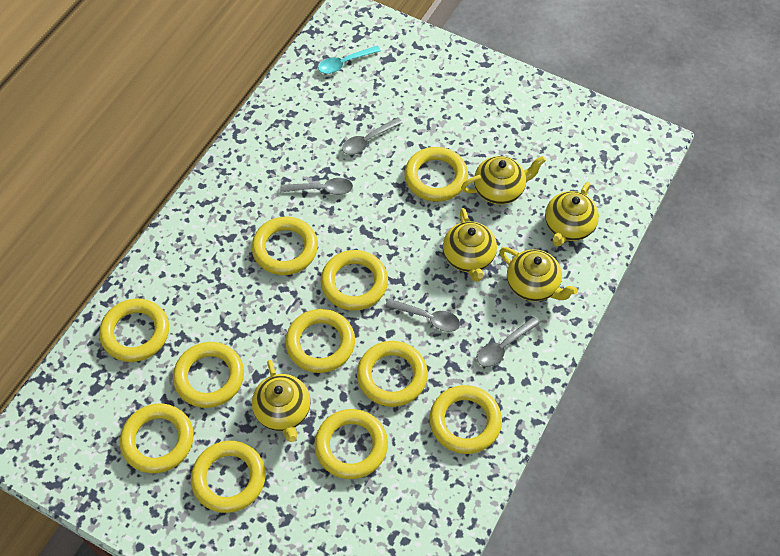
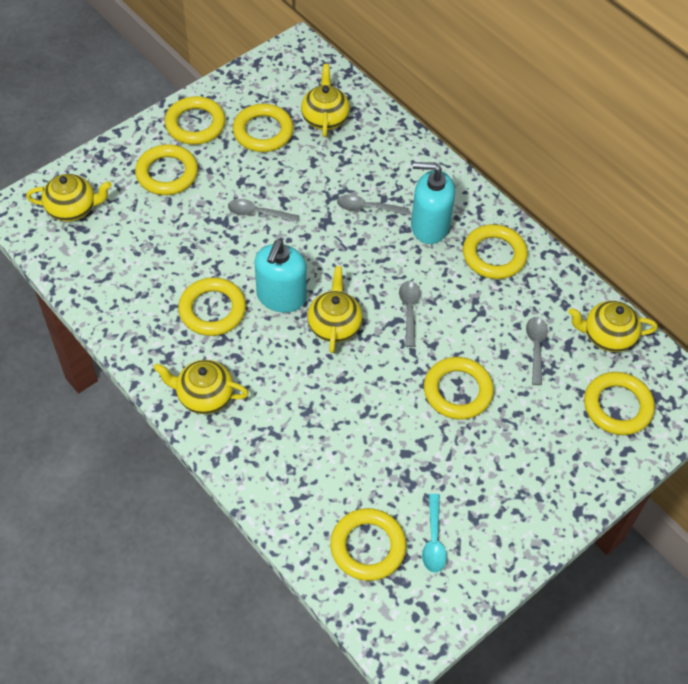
turquoise soap dispenser: none = 0 -> [254,239,307,313] [411,162,455,244] = 2
yellow ring: [99,298,169,362] [120,403,194,473] [173,342,244,408] [191,441,266,513] [252,216,318,275] [285,309,355,373] [314,409,388,479] [321,250,388,311] [357,341,428,407] [405,147,468,202] [430,385,502,454] = 11 -> [135,144,198,195] [165,96,225,145] [178,277,246,336] [233,104,294,152] [330,508,406,581] [424,357,494,419] [463,224,528,279] [584,372,655,435] = 8

